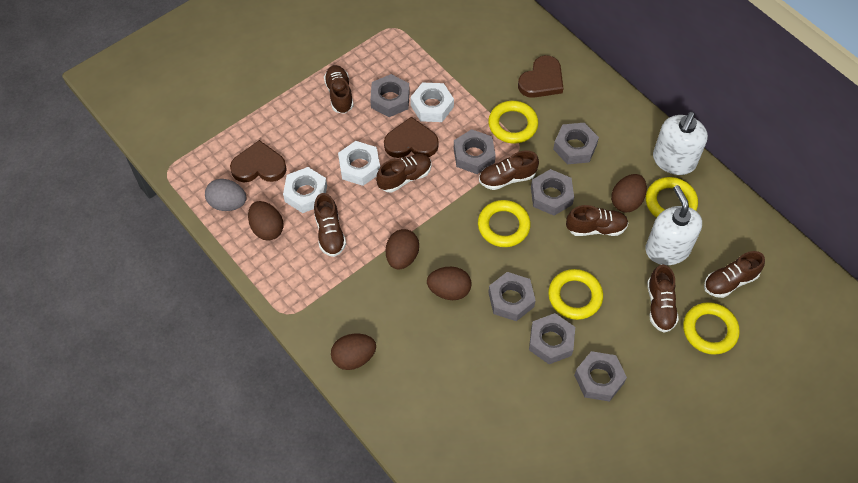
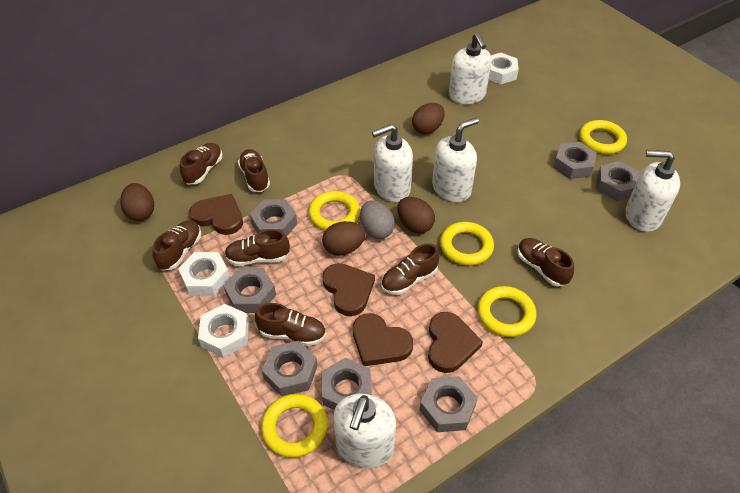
brown egg: [248,201,283,241] [331,334,376,370] [386,229,419,270] [427,267,471,300] [611,174,647,212] = 5 -> [120,183,154,221] [322,221,366,256] [397,197,435,233] [412,103,445,134] = 4
brown heart: [230,140,287,183] [384,117,439,158] [518,55,563,98] = 3 -> [189,194,243,235] [322,263,375,316] [353,313,413,366] [428,312,483,373] = 4
white soap dispenser: [645,185,702,265] [653,112,708,175] = 2 -> [333,394,396,468] [372,124,413,202] [432,117,479,202] [449,33,491,104] [625,150,680,232] = 5

